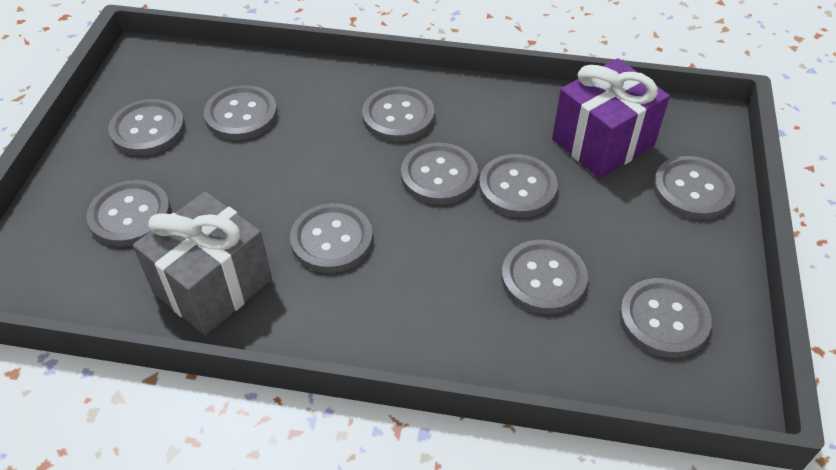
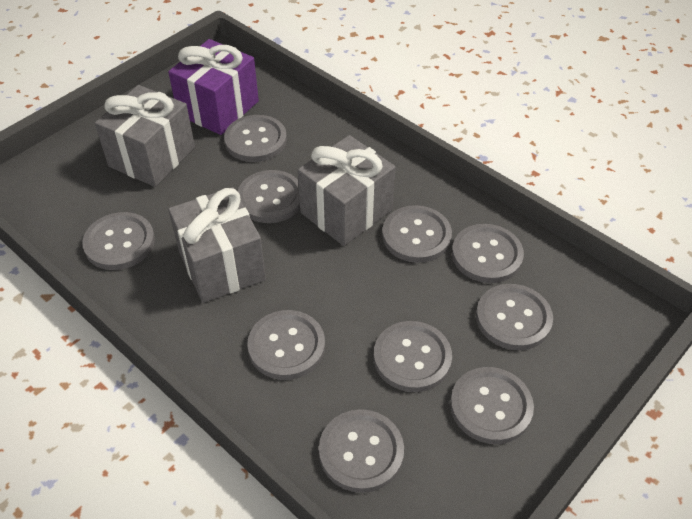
grey gift: [133,191,272,336] = 1 -> [95,85,195,187] [168,187,266,303] [298,135,396,246] = 3

